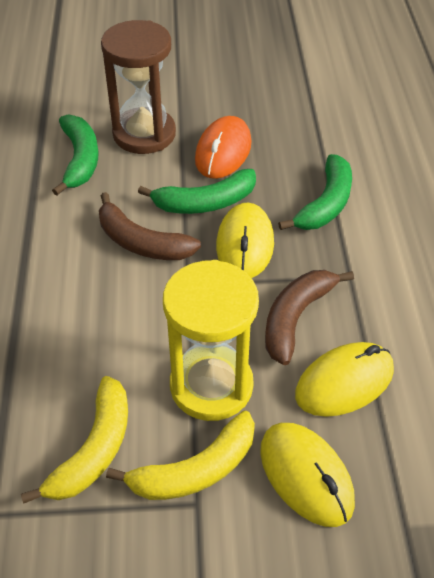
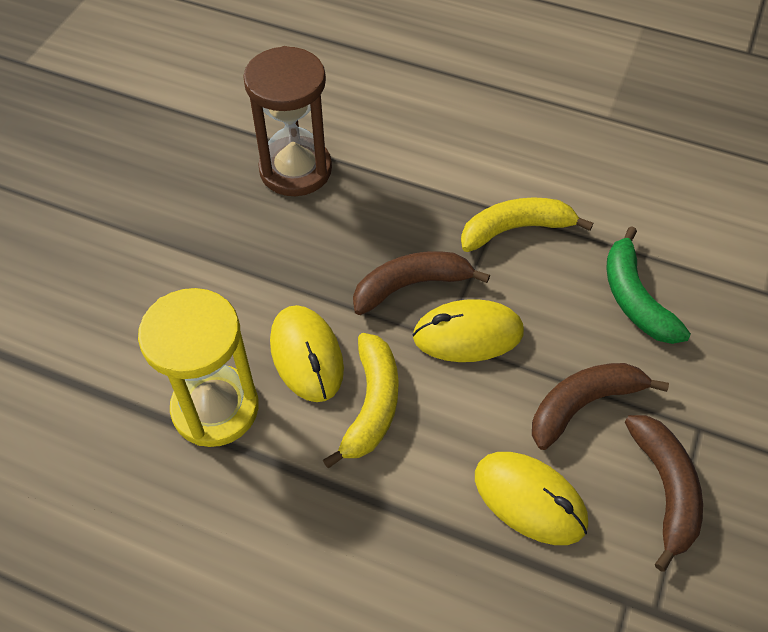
brown banana: [99,192,201,260] [265,270,354,365] = 2 -> [353,251,490,315] [532,363,669,450] [625,415,703,572] = 3
green banana: [52,114,98,196] [138,169,256,214] [278,154,352,230] = 3 -> [606,226,691,344] = 1
orange mouse: [195,116,252,179] = 1 -> none = 0

